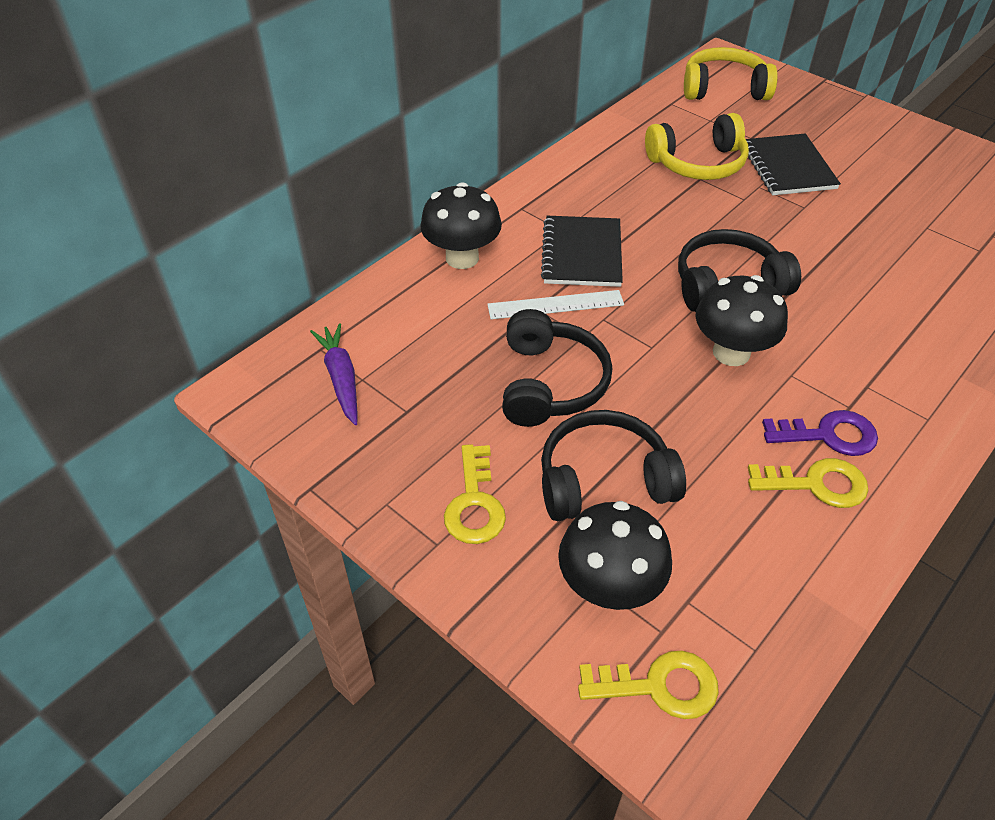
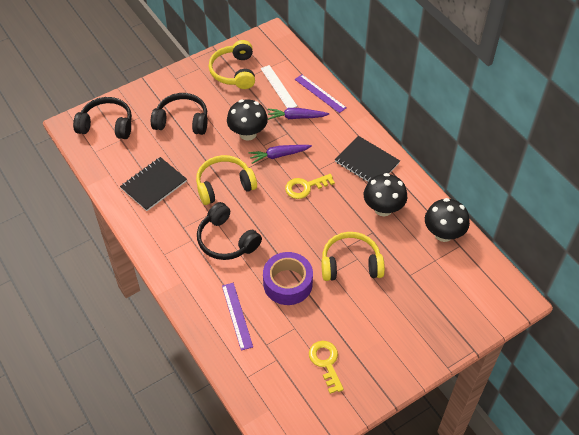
purple carrot: [310,323,357,425] = 1 -> [249,145,312,164] [268,108,329,120] = 2
purple key: [762,410,878,456] = 1 -> none = 0
purple ruler: none = 0 -> [222,283,253,351] [295,74,347,113] = 2
purple tape: none = 0 -> [263,252,313,305] = 1
yellow headphones: [645,113,749,180] [684,47,778,100] = 2 -> [196,155,257,205] [209,40,255,89] [321,232,385,281] = 3
yellow key: [444,444,506,544] [578,651,719,719] [748,458,869,508] = 3 -> [285,174,335,199] [309,341,344,394] = 2

